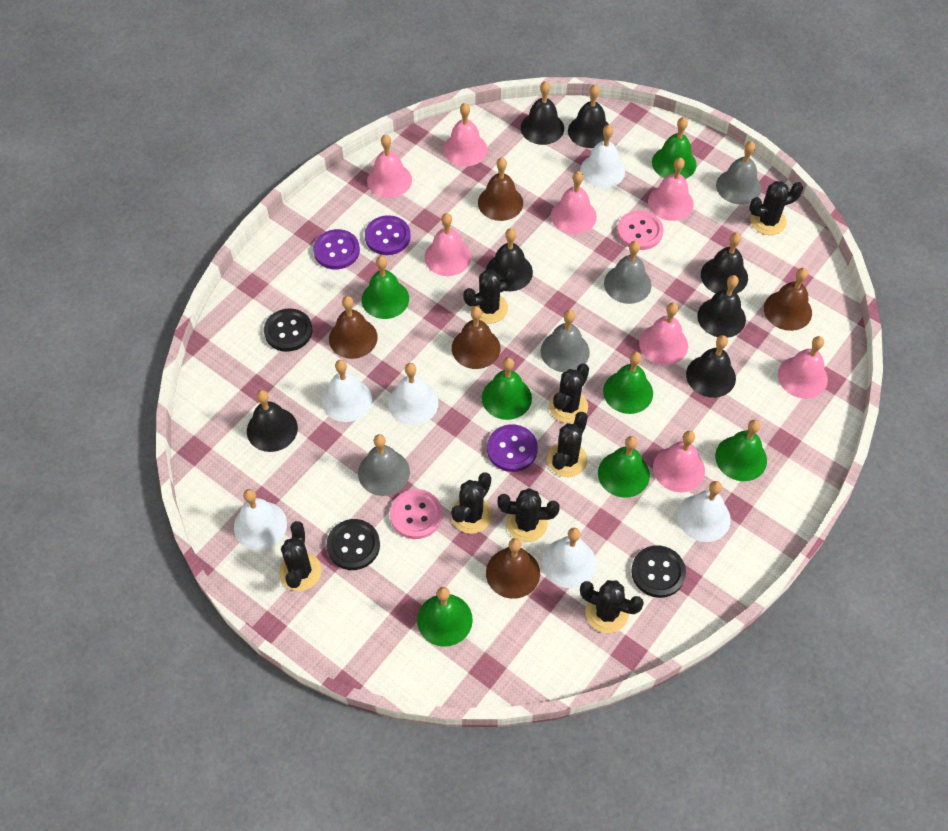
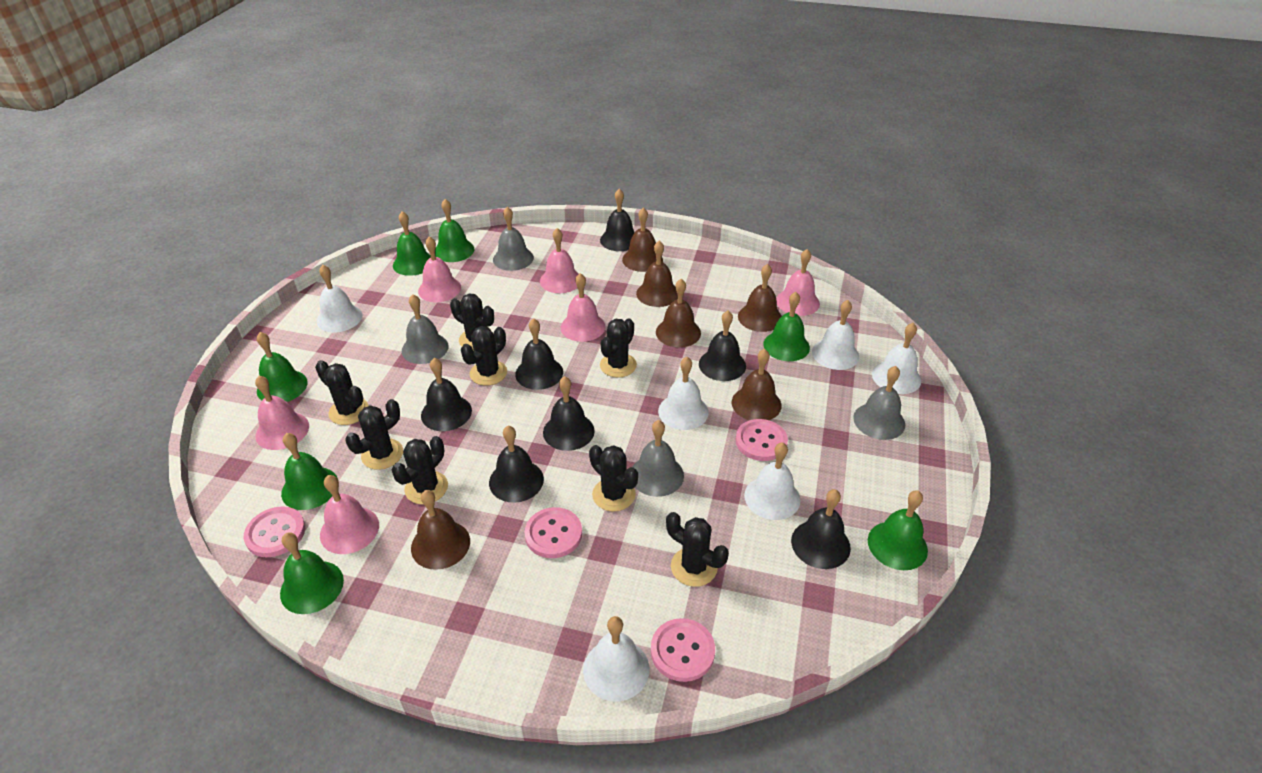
black button: [264,308,312,352] [327,519,380,570] [631,545,686,598] = 3 -> none = 0
brown bell: [329,296,378,359] [452,306,501,369] [478,158,523,221] [486,538,540,599] [764,268,812,331] = 5 -> [411,490,470,570] [622,208,663,272] [636,241,678,307] [656,279,701,347] [732,349,782,420] [738,264,782,332] = 6
pink bell: [367,134,412,198] [424,213,471,276] [443,103,488,166] [551,171,597,234] [639,303,688,365] [648,157,694,221] [653,431,705,492] [778,336,828,399] = 8 -> [255,376,309,450] [320,475,379,554] [418,236,461,302] [540,228,579,293] [561,273,606,342] [776,249,820,316] = 6
pink button: [390,489,442,539] [617,210,663,250] = 2 -> [244,506,305,557] [525,507,582,558] [651,618,715,682] [736,419,788,461] = 4
purple button: [313,229,360,270] [365,215,411,255] [487,424,538,472] = 3 -> none = 0

